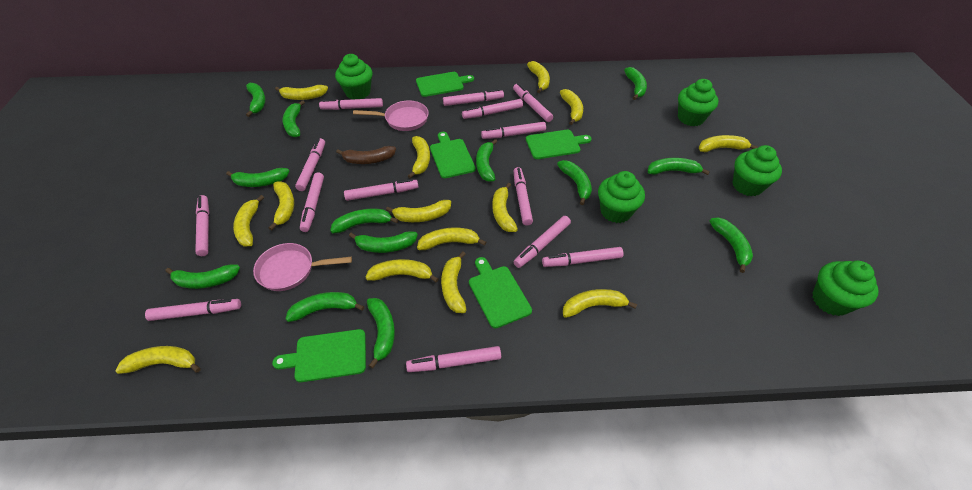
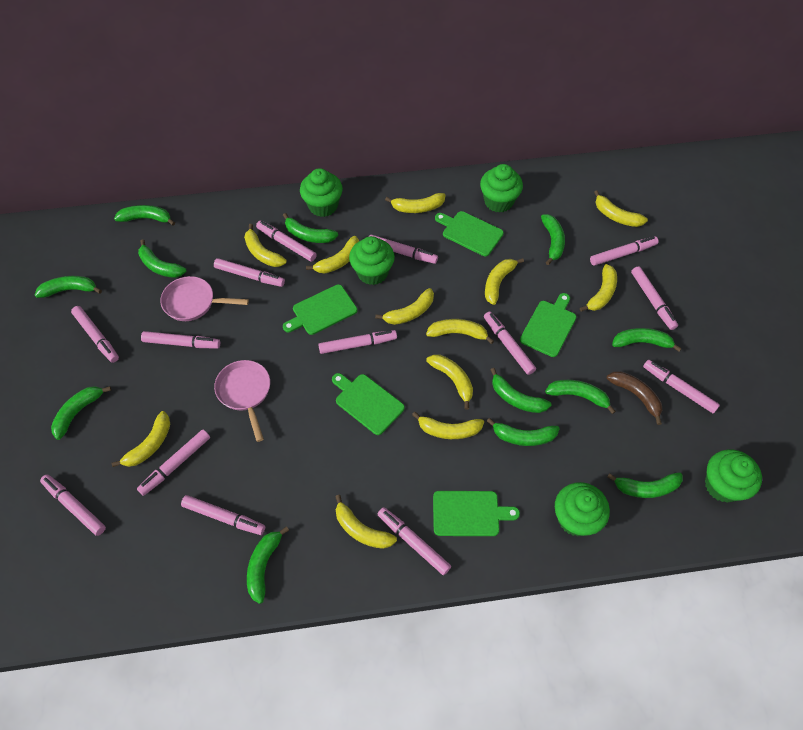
green banana: [166,264,240,289] [226,168,289,187] [246,83,266,117] [282,100,305,137] [286,292,364,322] [330,209,398,233] [349,231,418,253] [367,298,395,369] [476,139,497,182] [557,160,592,205] [624,67,647,100] [648,158,710,175] [709,217,753,273] = 13 -> [35,276,102,298] [51,386,111,440] [114,205,175,226] [138,239,187,278] [247,526,289,604] [283,213,338,243] [487,418,560,446] [490,368,552,413] [541,215,565,265] [545,380,616,414] [607,472,683,498] [612,328,682,352] = 12
yellow banana: [115,346,201,374] [233,195,264,247] [269,181,294,230] [275,85,328,100] [366,259,439,283] [386,200,451,222] [408,136,430,179] [417,227,486,250] [441,251,467,313] [492,183,518,232] [527,61,550,93] [560,89,583,125] [563,289,637,318] [699,135,758,152] = 14 -> [112,411,170,467] [244,224,287,267] [306,236,359,273] [335,495,397,549] [375,288,434,325] [385,193,445,213] [412,412,484,439] [426,319,494,344] [426,355,473,410] [485,258,524,305] [580,264,617,312] [594,190,648,227] = 12

